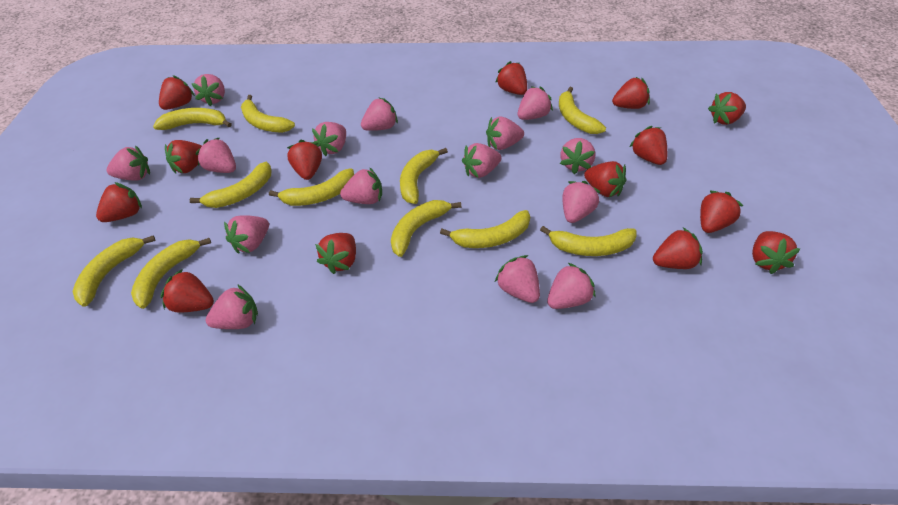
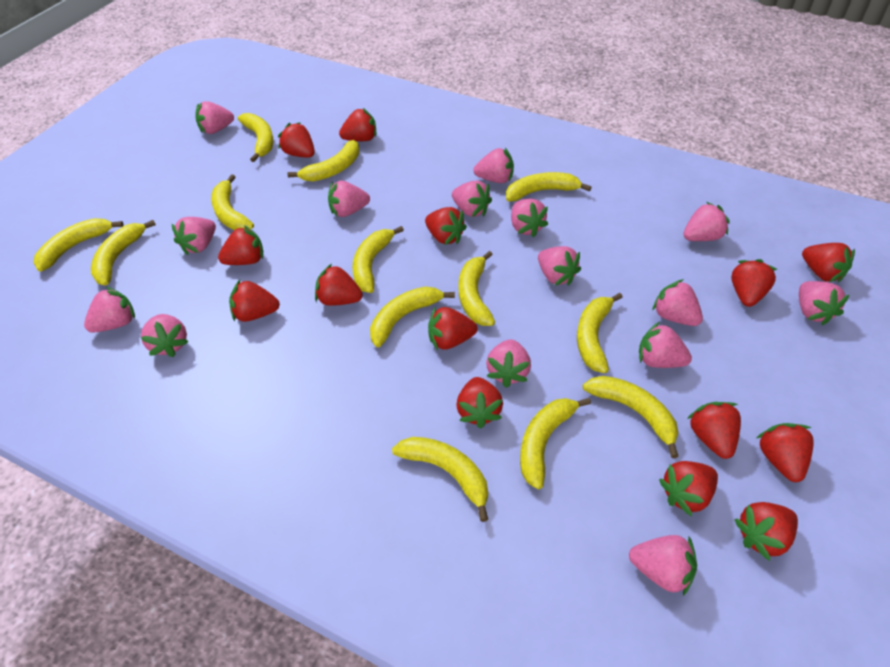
yellow banana: [72,236,156,307] [131,238,211,309] [153,108,232,130] [190,162,272,208] [241,95,295,133] [269,168,354,206] [391,200,461,257] [400,148,448,204] [440,210,530,248] [540,226,636,256] [559,87,606,134] = 11 -> [33,218,124,272] [91,220,156,286] [211,174,254,230] [238,113,273,162] [287,140,359,182] [352,226,404,293] [370,287,455,347] [392,437,488,522] [459,251,495,326] [506,172,592,202] [520,398,591,489] [577,293,623,373] [583,376,679,458] = 13

